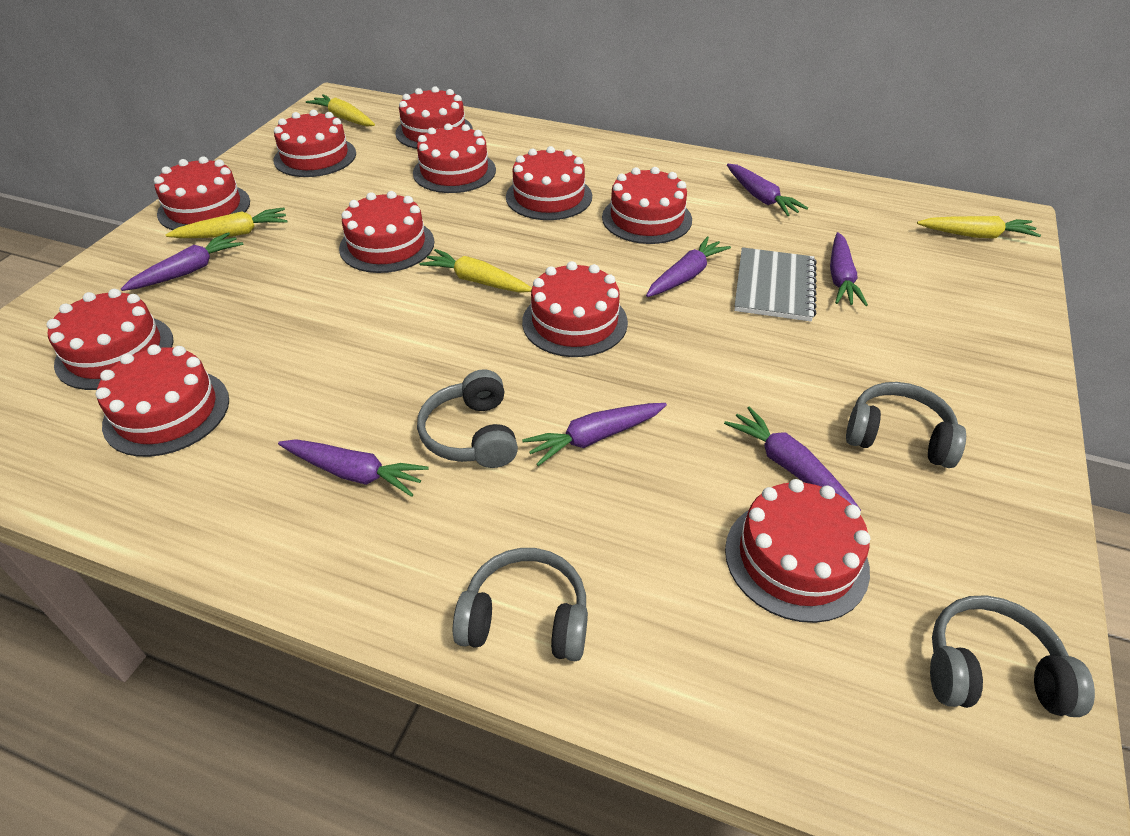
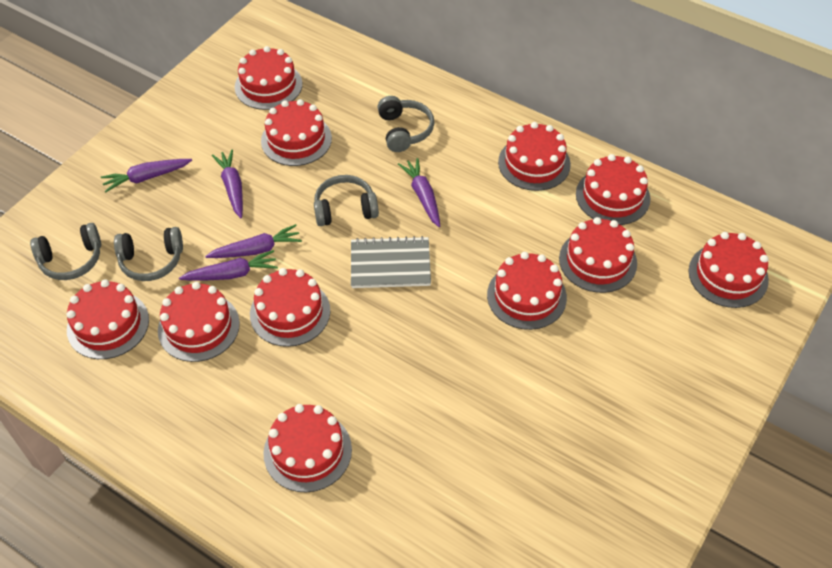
purple carrot: [121,232,243,291] [278,439,429,497] [522,403,667,466] [646,236,731,297] [724,407,861,511] [727,164,808,216] [830,232,868,306] = 7 -> [101,159,192,192] [179,250,278,281] [205,224,302,258] [212,150,243,218] [398,158,440,227] = 5
yellow carrot: [166,207,287,238] [306,94,375,127] [419,249,532,293] [917,216,1041,239] = 4 -> none = 0

